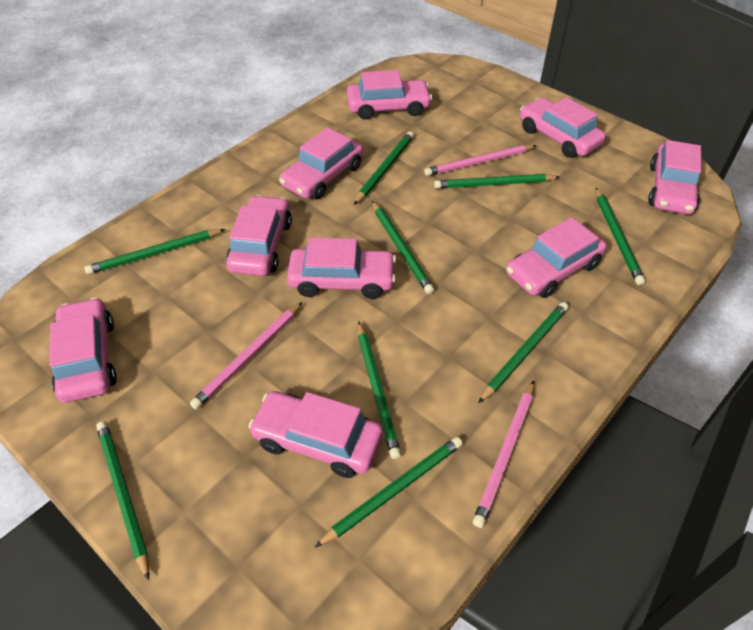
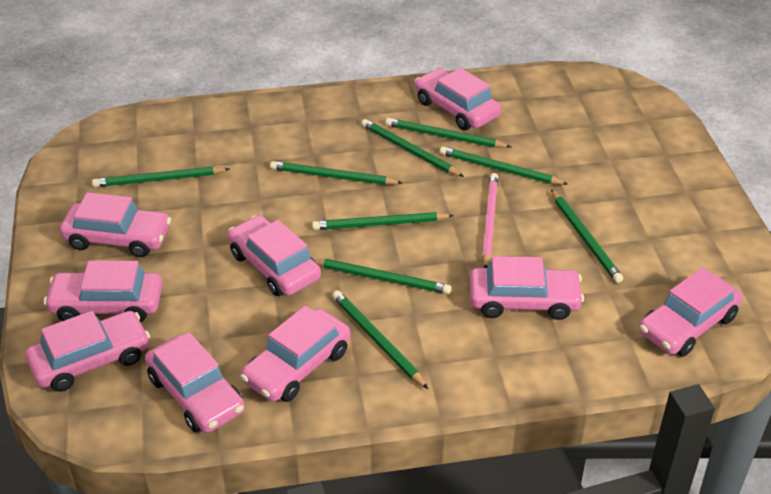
pink pencil: [190,302,302,409] [424,145,537,176] [473,381,534,528] = 3 -> [482,173,498,268] = 1

